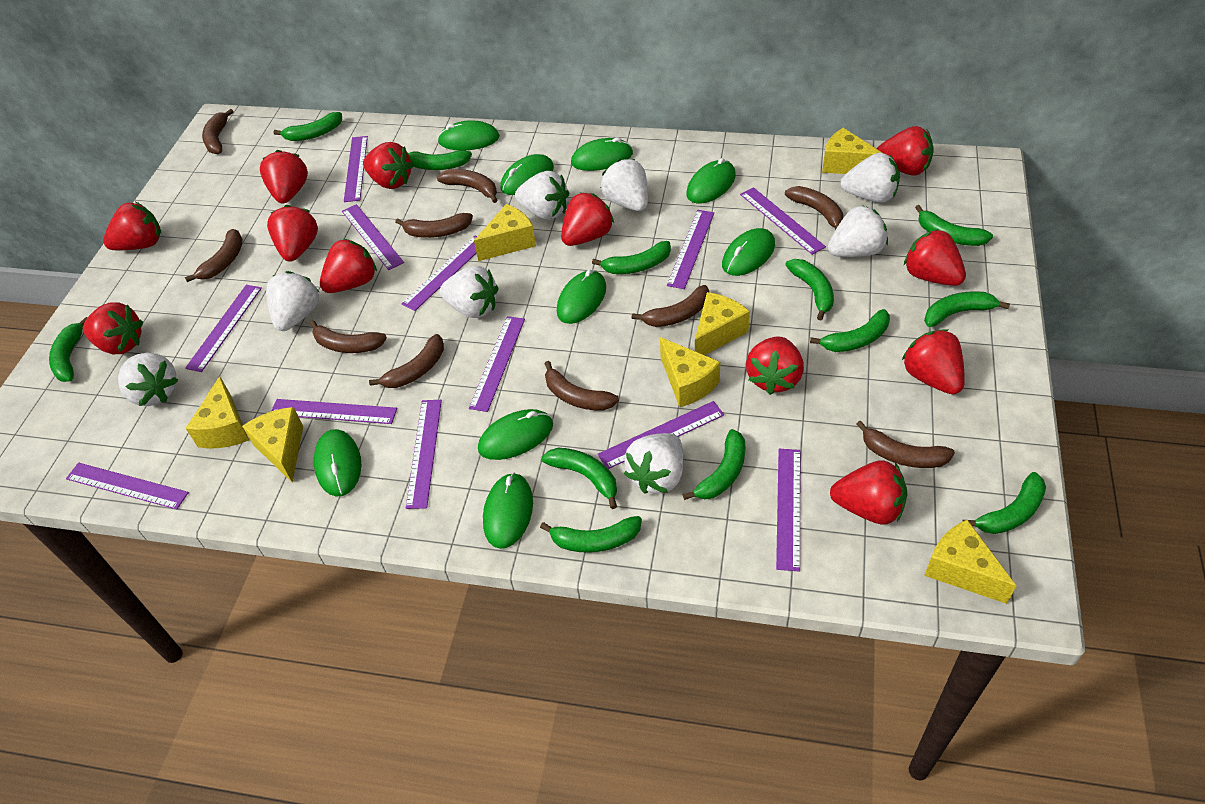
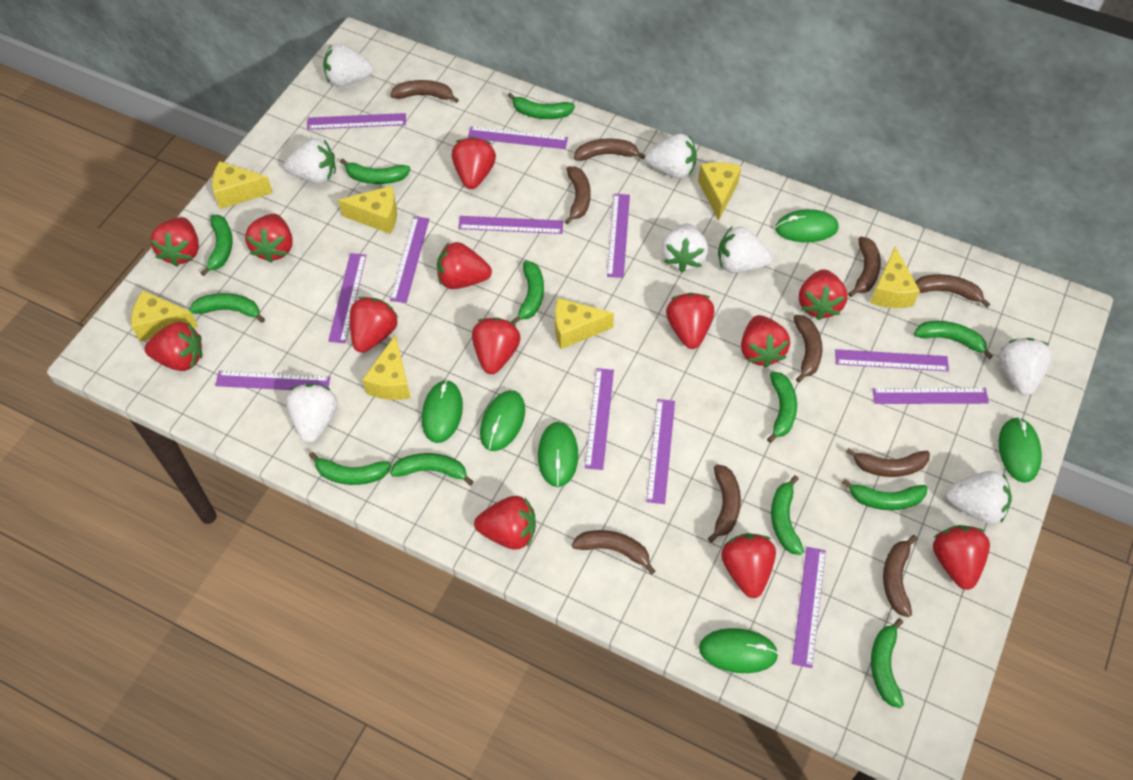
green mouse: [314,429,361,497] [438,120,500,150] [478,409,553,460] [483,472,533,549] [500,154,554,195] [557,269,606,324] [571,137,633,171] [687,158,736,204] [722,228,775,276] = 9 -> [422,380,463,443] [480,390,525,451] [538,422,578,487] [699,628,779,673] [775,209,838,242] [999,417,1042,483] = 6
red strawberry: [83,302,143,354] [103,202,161,250] [260,150,308,203] [267,205,318,262] [320,239,377,293] [363,142,413,189] [561,192,614,246] [746,337,804,395] [830,460,907,525] [876,126,934,176] [902,329,965,394] [904,229,966,286] = 12 -> [144,322,202,371] [150,217,199,266] [245,214,292,263] [350,297,398,353] [437,242,492,289] [452,137,496,189] [472,318,521,374] [474,496,536,550] [666,293,714,349] [721,533,776,598] [741,315,790,368] [799,269,847,320] [933,525,990,590] = 13

